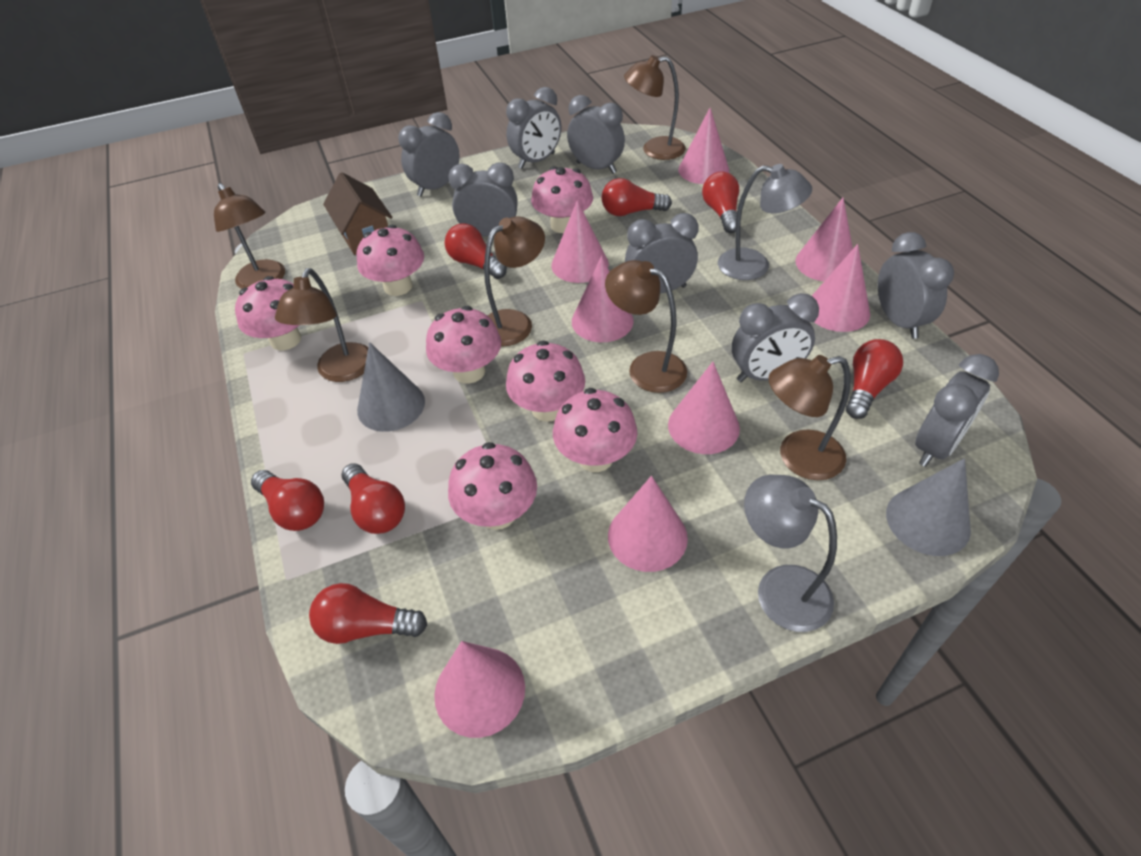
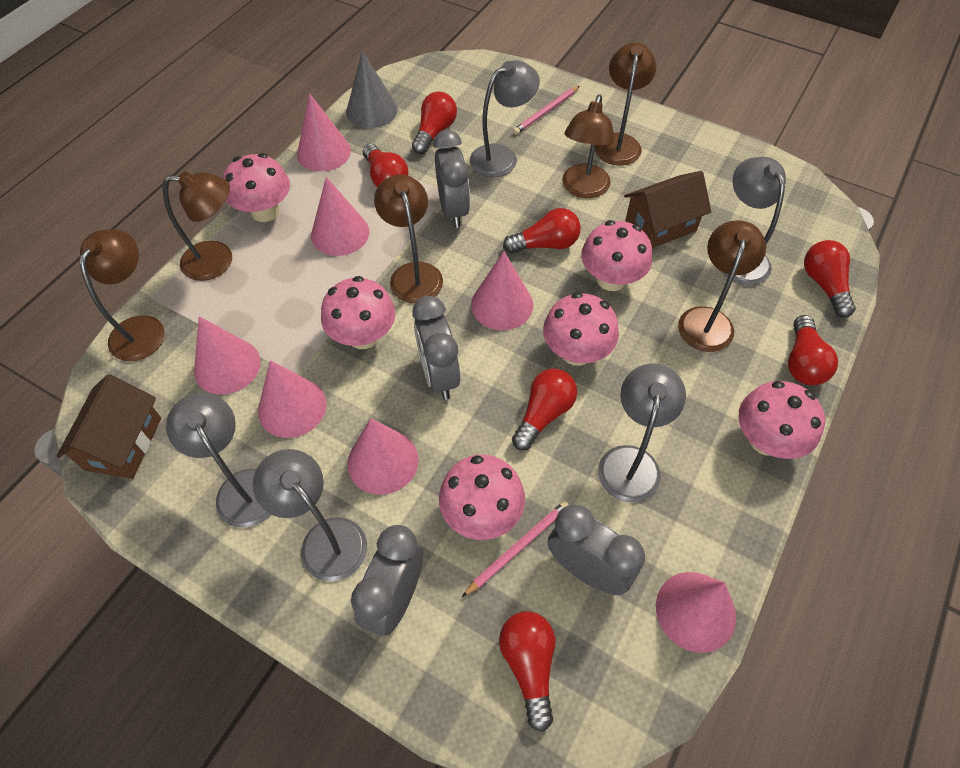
brown house: [323,172,392,255] = 1 -> [56,374,161,479] [624,171,711,248] = 2
grey clock: [398,112,460,197] [448,162,517,236] [506,87,561,169] [567,95,625,174] [625,213,699,293] [732,293,819,382] [878,232,954,339] [915,354,999,467] = 8 -> [351,525,423,636] [413,296,460,400] [433,130,470,228] [548,504,645,595] = 4
grey cone: [357,342,425,432] [886,458,971,556] = 2 -> [346,51,398,128] = 1
grey lamp: [718,164,812,280] [744,474,837,632] = 2 -> [166,393,271,528] [253,449,367,581] [470,60,540,177] [598,363,686,503] [721,157,786,286] = 5
pink cone: [434,641,525,738] [551,200,609,283] [572,256,634,342] [608,476,688,572] [668,362,740,454] [678,108,729,184] [795,198,853,282] [812,244,870,332] = 8 -> [194,316,261,395] [258,360,326,438] [297,93,351,171] [311,177,369,256] [347,418,419,495] [471,251,533,330] [656,572,736,653] = 7
pink mushroom: [235,276,301,351] [357,225,424,296] [426,306,501,384] [448,442,537,530] [506,341,585,422] [531,166,593,233] [553,388,637,472] = 7 -> [223,153,290,222] [321,276,395,349] [439,455,525,540] [543,292,619,366] [581,220,652,291] [739,381,825,459] = 6
pink pencil: none = 0 -> [462,501,569,597] [513,86,579,135] = 2

